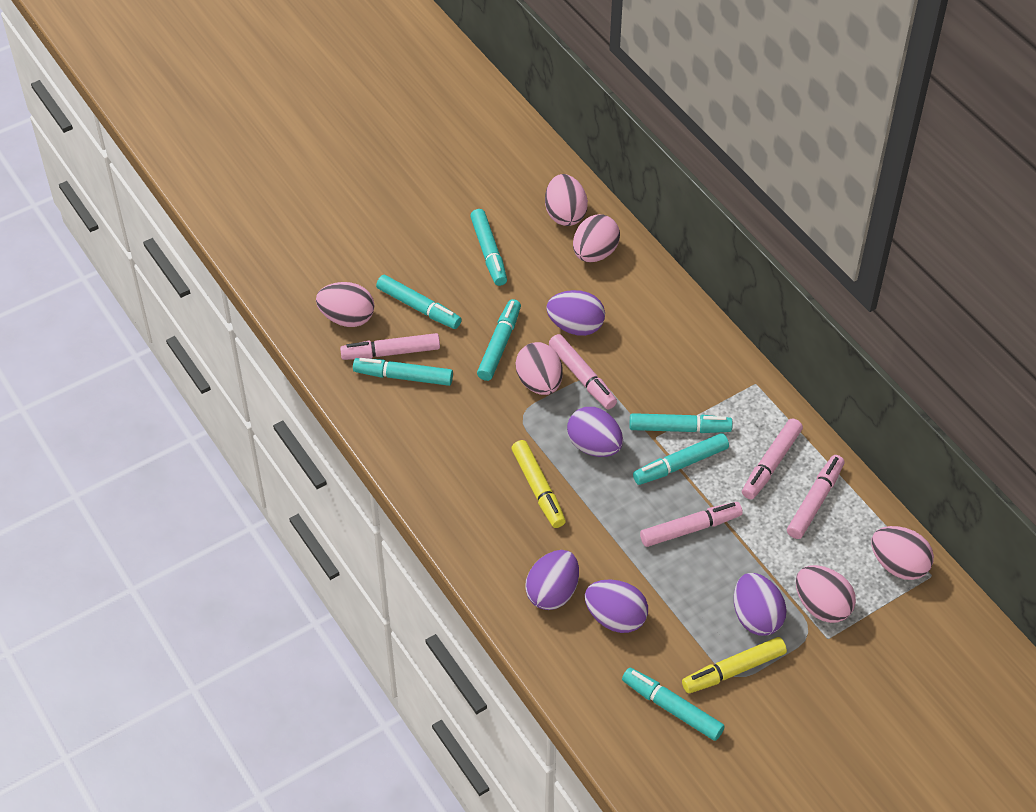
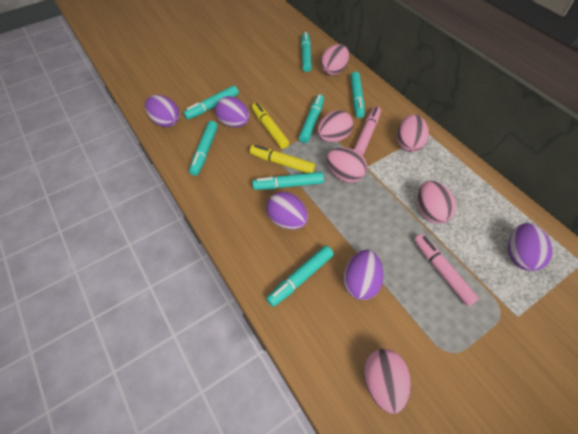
pink marker: [340,333,440,360] [549,334,617,409] [640,502,743,547] [742,419,803,499] [787,455,844,539] = 5 -> [354,107,381,155] [414,234,479,306] = 2

